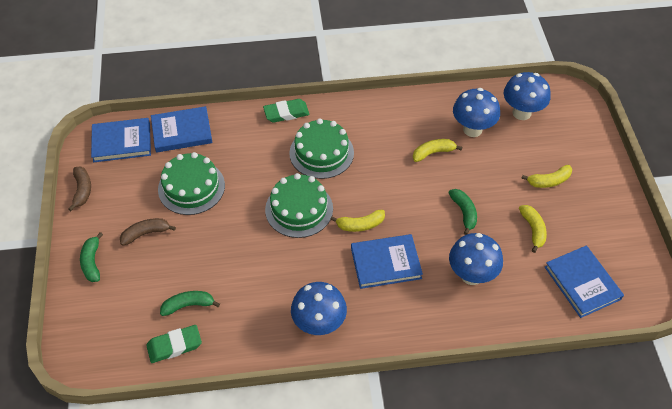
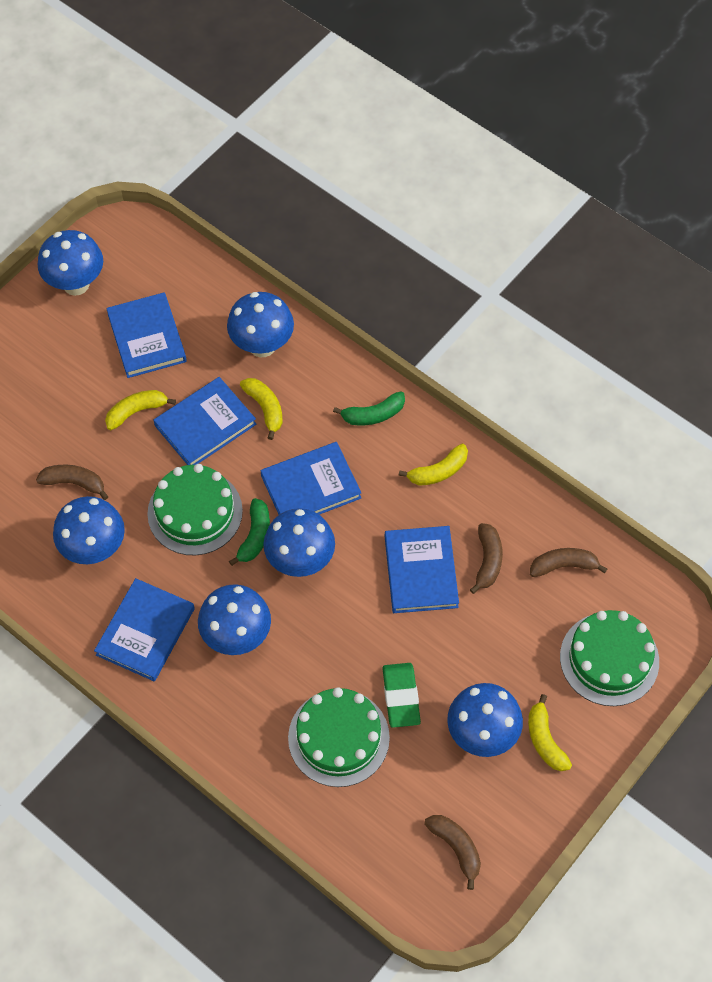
blue book: [91,118,151,162] [151,106,213,153] [351,234,423,289] [545,245,624,318] = 4 -> [94,578,195,681] [106,293,187,378] [154,377,256,465] [261,442,361,515] [385,526,459,613] = 5
blue mushroom: [291,282,347,335] [449,233,503,285] [453,88,500,137] [504,72,551,120] = 4 -> [38,230,103,296] [53,496,125,564] [198,584,271,655] [227,292,294,357] [263,508,335,577] [447,683,523,757] = 6
brown banana: [68,166,91,211] [120,218,176,246] = 2 -> [36,465,109,500] [424,815,481,890] [470,523,503,594] [530,548,607,577] = 4
green banana: [80,232,103,282] [160,291,220,316] [448,189,477,235] = 3 -> [229,498,270,566] [333,392,405,425] = 2
green eraser: [146,325,202,363] [263,99,310,123] = 2 -> [382,663,421,728] = 1

